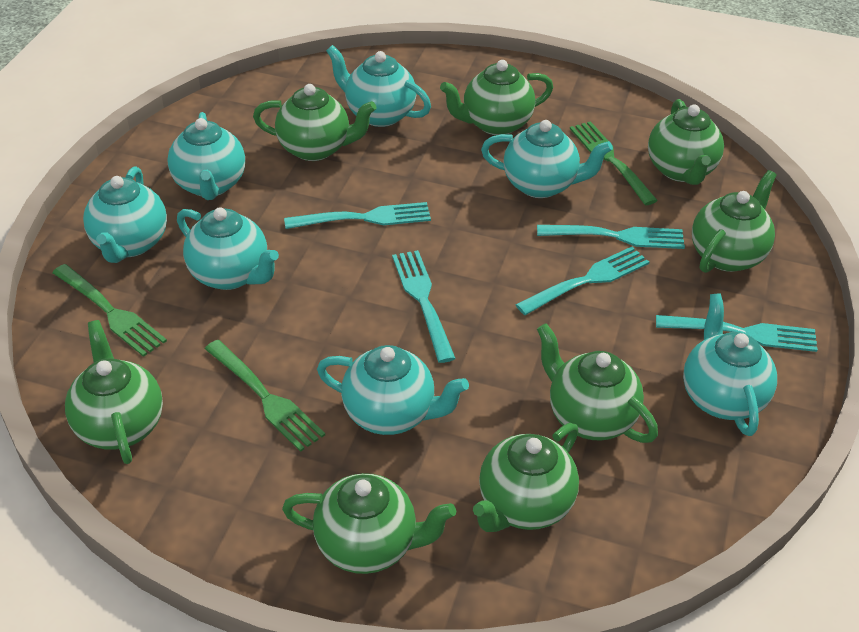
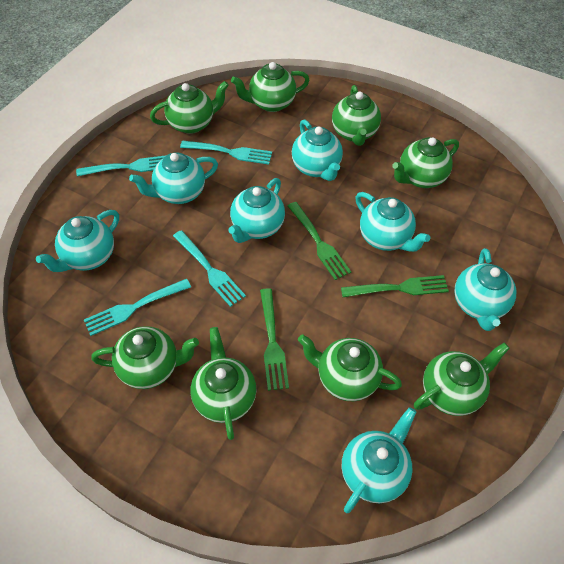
turquoise fork: [284,202,431,229] [392,250,456,363] [515,247,649,315] [537,225,685,249] [656,315,818,352] = 5 -> [76,155,167,177] [84,279,191,336] [173,230,246,307] [180,141,272,164] = 4

